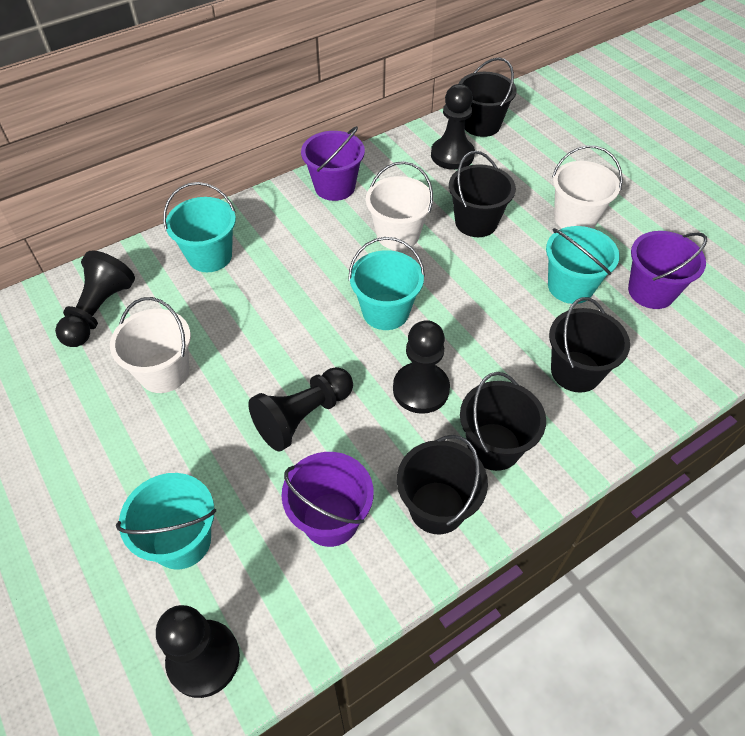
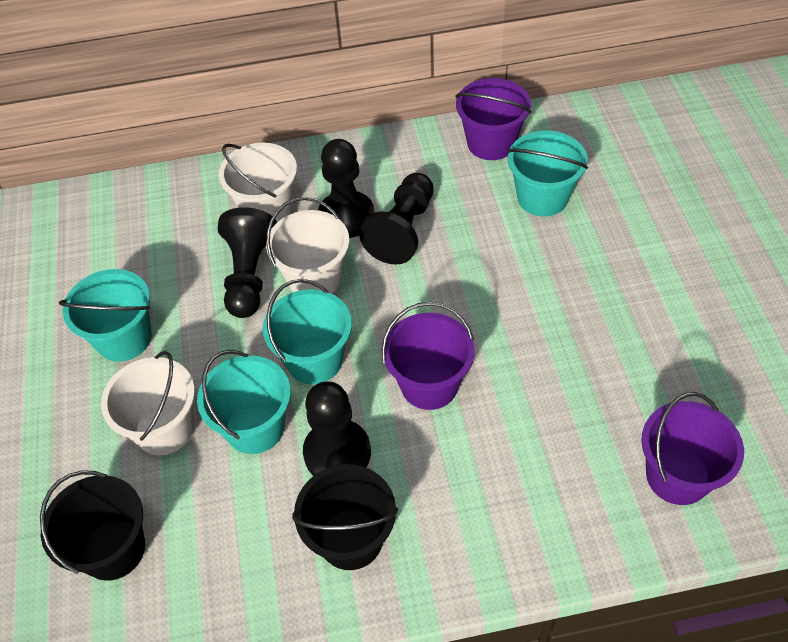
black bucket: [397,435,488,534] [449,151,516,237] [459,58,517,137] [460,372,546,471] [549,297,630,393] = 5 -> [40,470,145,581] [292,464,398,570] = 2
black pawn: [55,251,135,347] [156,605,240,698] [248,367,353,451] [393,320,450,414] [431,84,475,170] = 5 -> [218,207,277,318] [303,381,371,476] [318,139,374,238] [359,173,434,265] = 4

